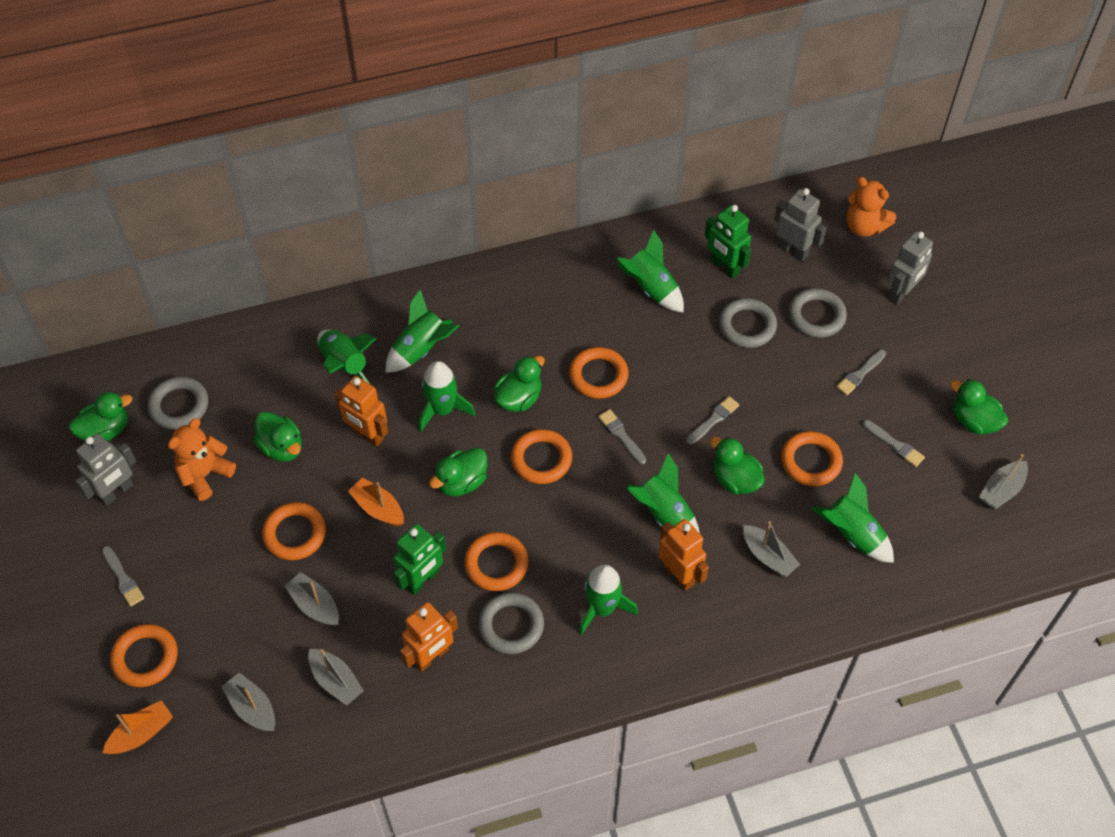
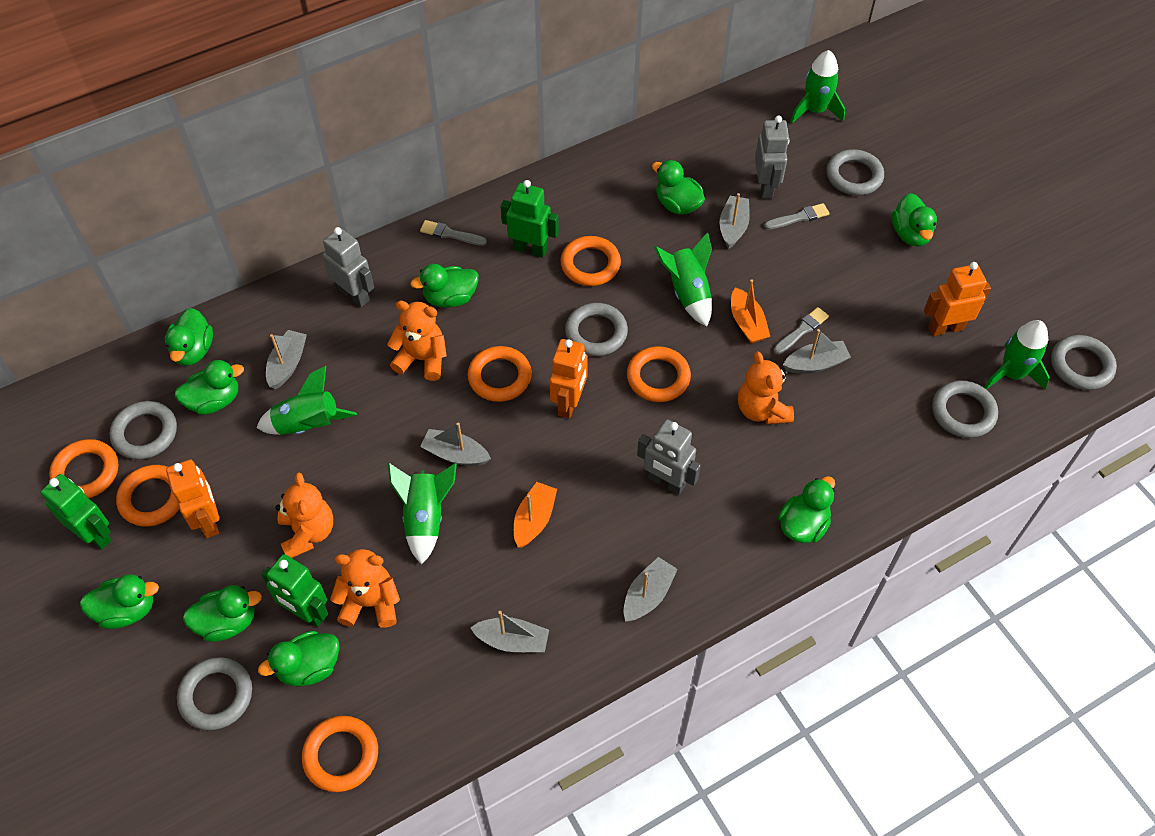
green duck: [69,392,132,441] [253,412,302,462] [429,448,487,497] [494,356,545,412] [710,437,765,494] [950,379,1008,435] = 6 -> [80,574,159,629] [165,308,213,366] [175,360,244,415] [183,585,262,642] [258,631,340,687] [410,264,479,308] [652,160,705,215] [778,476,835,543] [892,193,937,246] = 9
green robot: [394,524,446,595] [704,205,751,279] = 2 -> [41,474,112,550] [261,554,328,627] [500,180,559,258] = 3
green rocket: [317,330,376,385] [386,290,459,373] [419,361,475,432] [579,565,638,635] [617,230,684,312] [627,453,700,533] [811,473,894,563] = 7 -> [257,366,357,435] [388,463,457,565] [654,232,712,326] [790,50,845,123] [984,320,1050,390] = 5
grey boat: [221,672,275,731] [284,572,339,626] [308,649,364,706] [742,521,800,578] [979,454,1028,509] = 5 -> [266,330,307,389] [420,423,491,466] [470,611,549,652] [623,557,678,622] [719,193,750,249] [783,329,851,374] = 6
grey brush: [102,546,144,607] [598,409,646,465] [686,396,739,445] [836,349,886,396] [862,420,925,467] = 5 -> [420,220,487,246] [764,203,830,230] [774,307,829,354] = 3
grey ring: [148,377,208,430] [478,592,544,654] [719,298,777,348] [788,288,847,338] = 4 -> [109,401,177,460] [177,657,252,730] [565,303,628,356] [826,149,884,196] [932,380,998,438] [1051,335,1117,390] = 6
orange teddy bear: [168,418,236,501] [846,177,896,237] = 2 -> [275,472,333,558] [330,549,400,628] [387,301,447,381] [738,351,794,424] = 4

